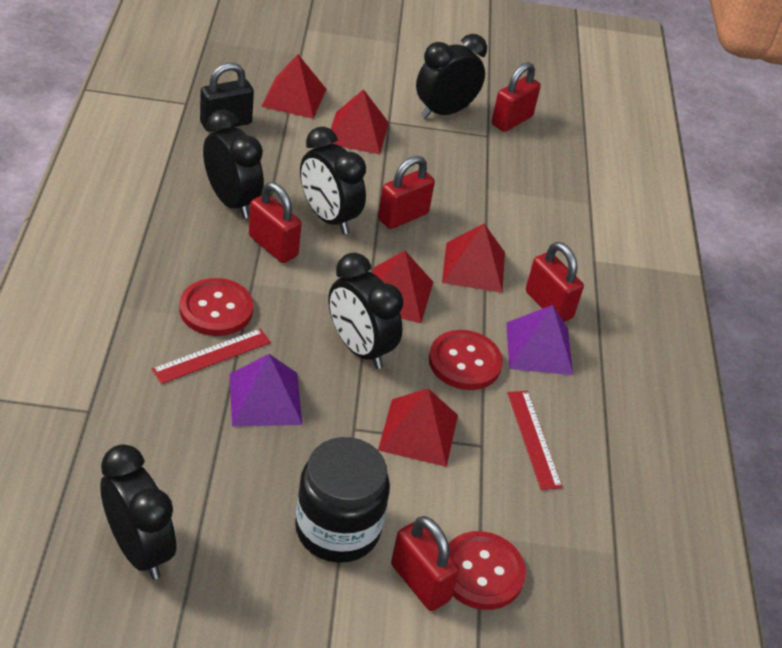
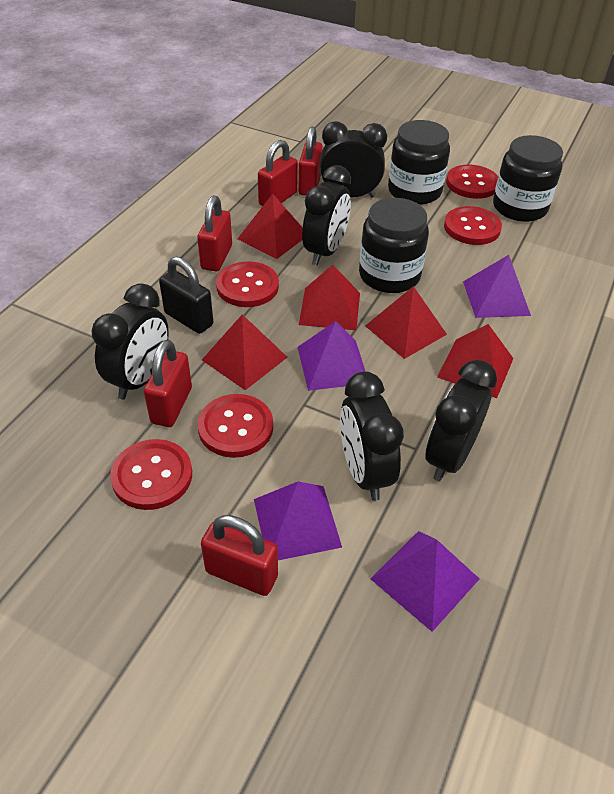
black jar: [295,437,390,563] = 1 -> [359,198,429,293] [388,120,450,205] [493,135,563,222] = 3
purple pyramid: [229,354,302,426] [506,305,573,375] = 2 -> [254,481,342,560] [298,321,366,391] [370,531,479,632] [463,255,531,318] = 4
red button: [179,278,253,336] [429,330,503,390] [449,531,526,610] = 3 -> [110,439,192,510] [198,394,273,458] [216,261,279,307] [444,206,502,245] [446,165,498,199] = 5
red ruler: [152,329,271,384] [507,391,563,490] = 2 -> none = 0

